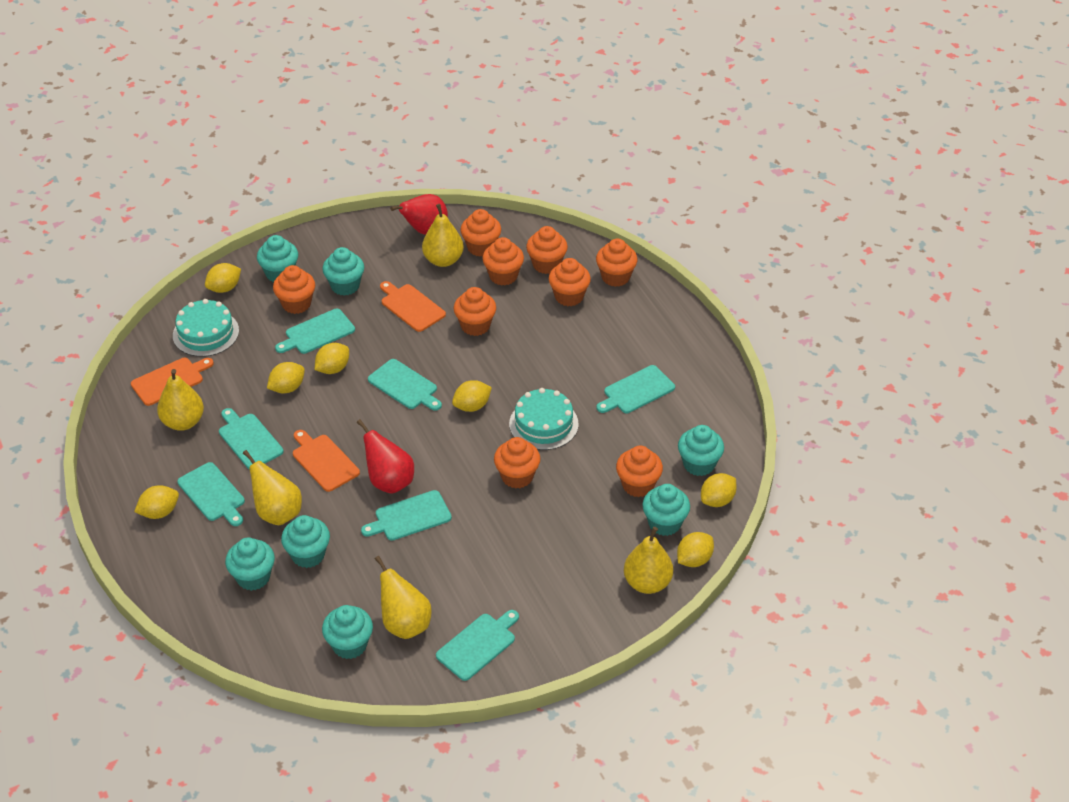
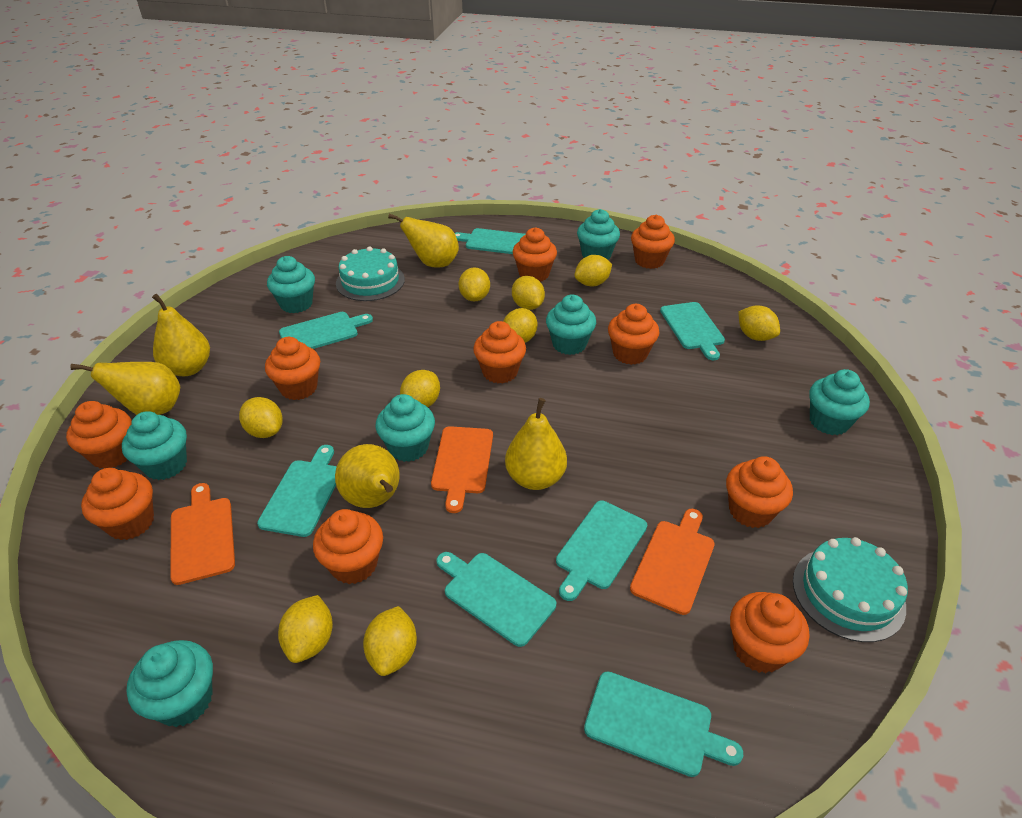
orange cupcake: [273,265,315,314] [453,287,496,336] [460,209,501,257] [482,237,524,286] [494,437,541,488] [526,226,568,274] [549,258,591,306] [596,239,638,287] [616,446,663,497] = 9 -> [66,401,131,468] [81,468,154,540] [265,337,320,400] [313,509,383,584] [473,321,526,384] [513,227,557,282] [608,304,660,365] [631,215,675,269] [726,456,793,528] [730,592,809,673] = 10
red pear: [357,419,414,494] [390,194,448,235] = 2 -> none = 0
yellow lemon: [134,485,179,519] [205,263,241,293] [267,362,305,393] [315,343,349,374] [452,380,492,412] [677,532,714,567] [701,473,737,507] = 7 -> [239,397,283,438] [278,595,333,663] [363,606,417,676] [400,370,440,407] [459,267,490,302] [503,308,537,343] [512,276,545,310] [574,255,612,287] [738,306,780,341] = 9

